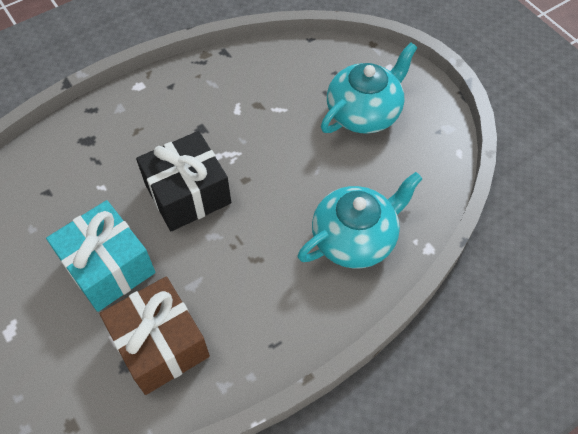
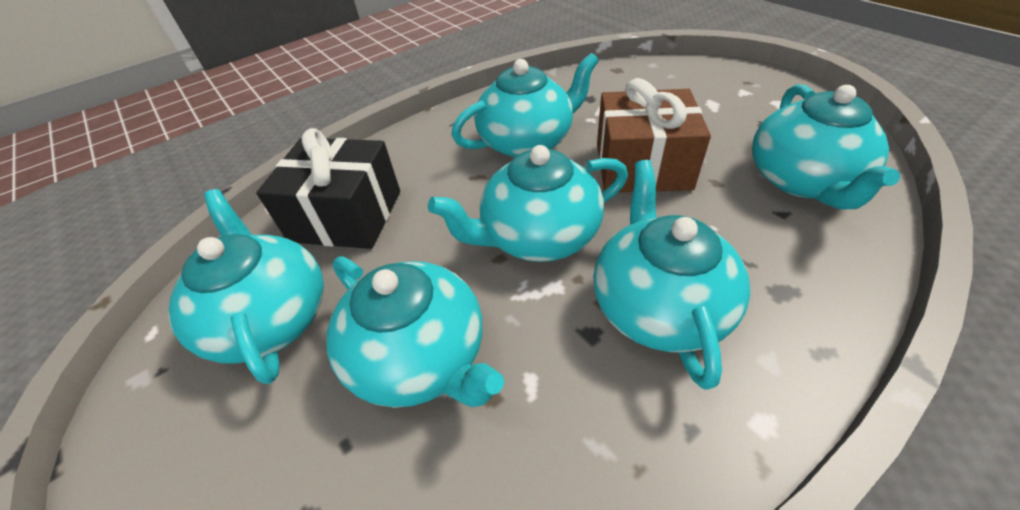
turquoise gift: [46,200,155,312] = 1 -> none = 0
turquoise teapot: [298,172,423,268] [321,43,418,134] = 2 -> [168,189,324,384] [327,256,504,408] [428,145,628,262] [451,53,599,157] [593,160,750,390] [752,84,900,210] = 6

